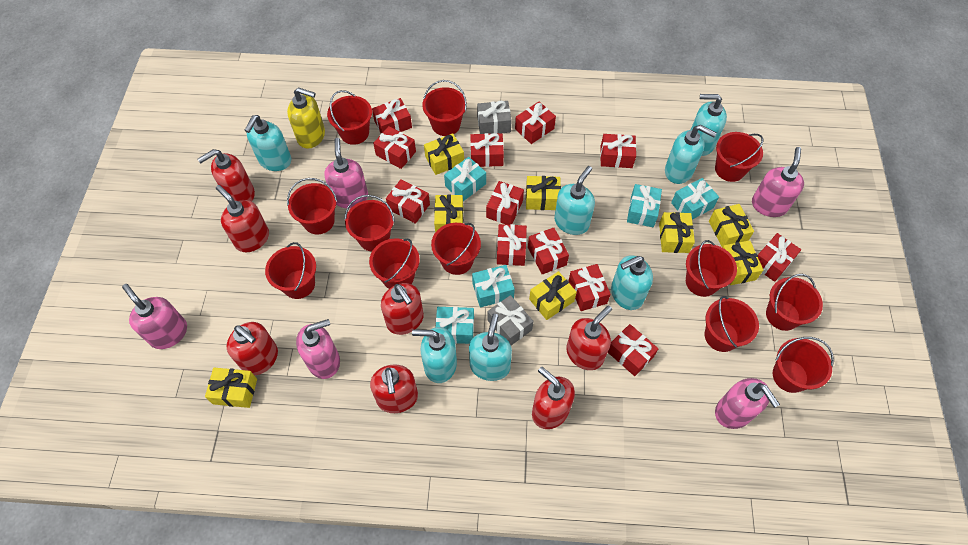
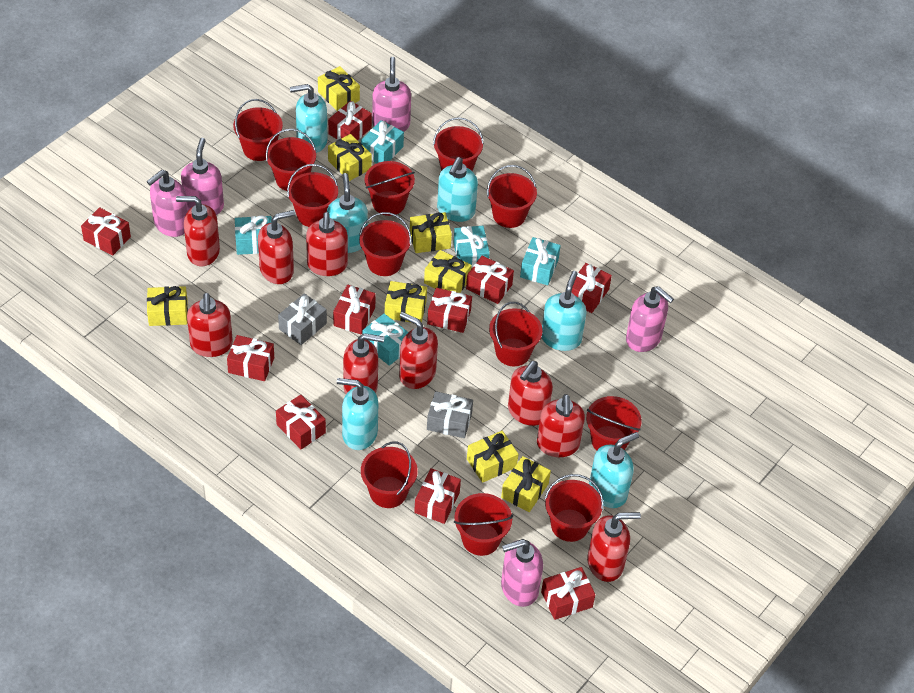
red gift: [372,98,412,133] [373,126,416,169] [386,179,430,224] [470,133,504,167] [486,181,524,225] [497,224,527,266] [515,101,556,144] [528,228,569,274] [568,264,611,311] [600,134,636,168] [608,324,658,376] [758,233,801,282] = 12 -> [81,207,131,256] [227,335,274,381] [276,395,326,449] [328,101,372,140] [333,285,376,335] [414,468,461,524] [427,288,472,333] [466,256,514,304] [541,567,595,620] [571,263,612,313] = 10
red soap dispenser: [197,149,255,201] [216,185,269,252] [227,322,278,375] [370,364,418,413] [381,283,424,335] [532,367,575,429] [566,306,612,370] = 7 -> [176,196,220,266] [187,293,233,357] [258,210,295,284] [306,212,348,276] [343,333,385,394] [399,312,438,389] [508,361,553,426] [537,394,585,457] [587,512,641,582] = 9
turquoise soap dispenser: [244,115,291,171] [412,327,457,383] [469,314,512,381] [554,166,595,235] [611,256,653,310] [665,125,717,184] [691,94,727,156] = 7 -> [290,84,327,153] [327,173,368,253] [337,378,378,450] [437,157,478,222] [542,271,587,351] [589,432,639,508] = 6
yellow soap dispenser: [287,87,325,149] = 1 -> none = 0

